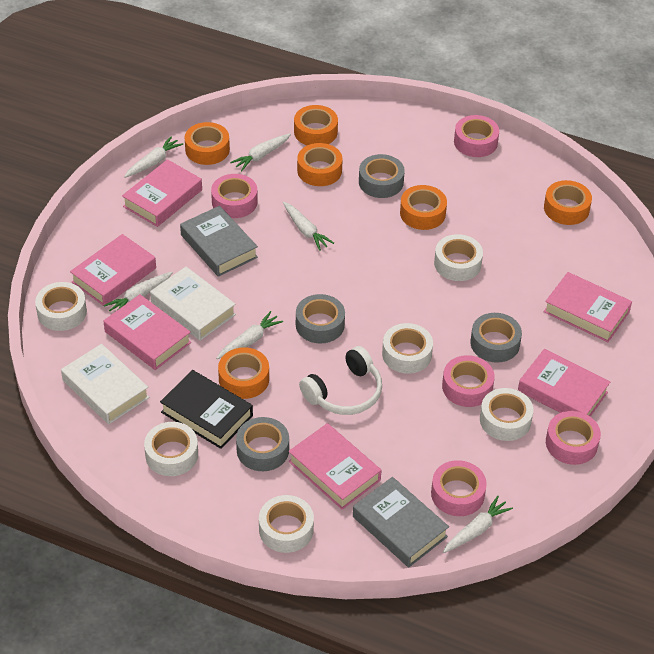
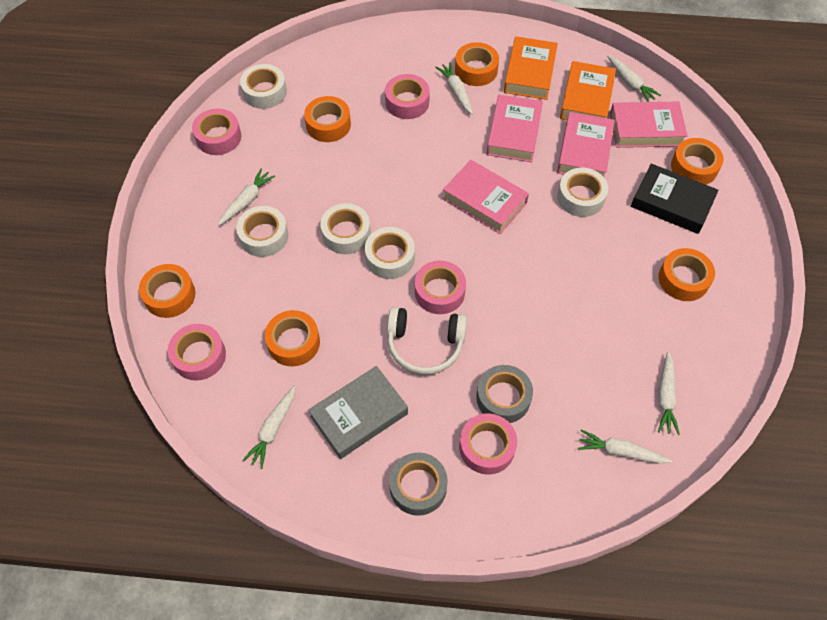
grey book: [180,206,258,277] [353,477,449,567] = 2 -> [308,366,408,459] = 1
grey tape: [236,417,289,471] [296,294,345,344] [359,154,405,198] [471,313,522,363] = 4 -> [389,452,448,516] [476,365,533,423] = 2
orange book: none = 0 -> [504,37,558,100] [560,61,616,120] = 2
pink book: [70,234,156,306] [103,294,191,370] [122,159,202,227] [289,423,382,510] [518,349,610,417] [544,272,632,342] = 6 -> [443,160,529,234] [487,95,543,162] [557,112,615,177] [610,102,688,148] = 4
white book: [61,344,149,424] [150,267,236,341] = 2 -> none = 0
white tape: [35,282,87,331] [144,422,198,476] [259,495,314,553] [382,323,433,374] [434,234,483,281] [480,388,533,441] = 6 -> [236,206,288,257] [240,64,287,109] [320,203,371,254] [365,227,415,279] [557,168,608,217] = 5

